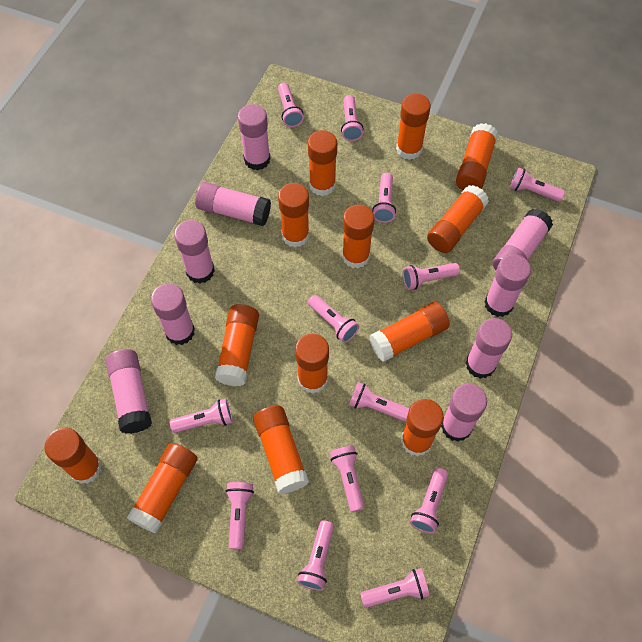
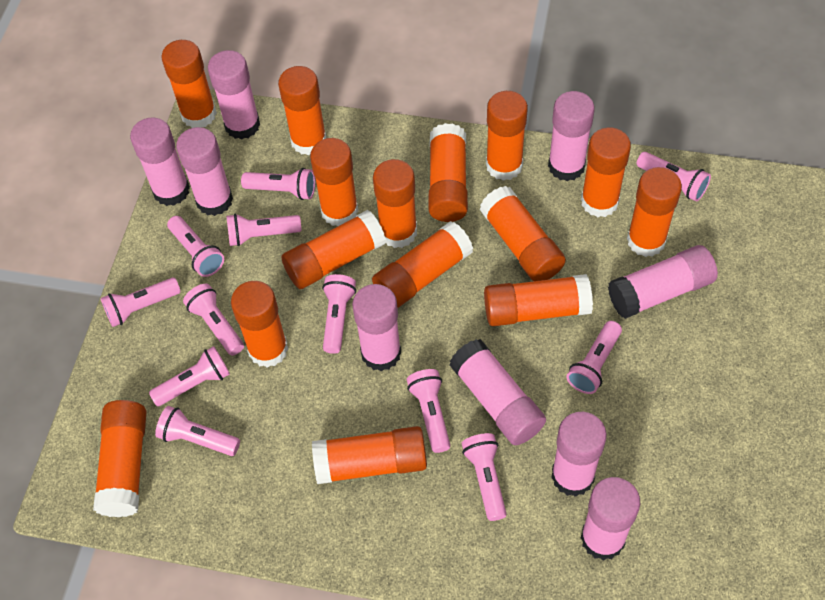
orange glue stick: [44,428,102,484] [127,443,198,534] [215,304,259,386] [253,405,309,494] [278,183,309,247] [295,334,329,394] [308,130,337,196] [342,204,374,268] [369,302,450,362] [396,93,431,160] [401,399,444,457] [427,185,489,253] [456,123,498,190] = 13 -> [93,400,147,517] [161,40,217,128] [231,281,288,368] [278,66,326,155] [282,210,386,289] [310,138,358,226] [312,426,427,484] [372,221,473,308] [373,159,417,248] [429,123,468,222] [480,186,566,281] [484,274,593,326] [486,91,528,181] [581,127,631,217] [627,167,682,257] = 15
pink flashlight: [170,399,233,433] [226,482,254,549] [278,83,304,127] [297,520,334,591] [308,295,359,343] [330,446,364,512] [341,95,364,141] [349,382,410,422] [360,568,430,608] [372,173,396,223] [403,263,460,290] [410,468,448,533] [510,167,565,202] = 13 -> [101,278,181,327] [149,346,230,406] [155,406,240,456] [167,216,224,277] [183,284,244,356] [226,214,301,246] [241,168,315,200] [322,274,356,354] [407,369,450,453] [462,433,507,521] [567,321,622,394] [636,152,711,202] = 12

